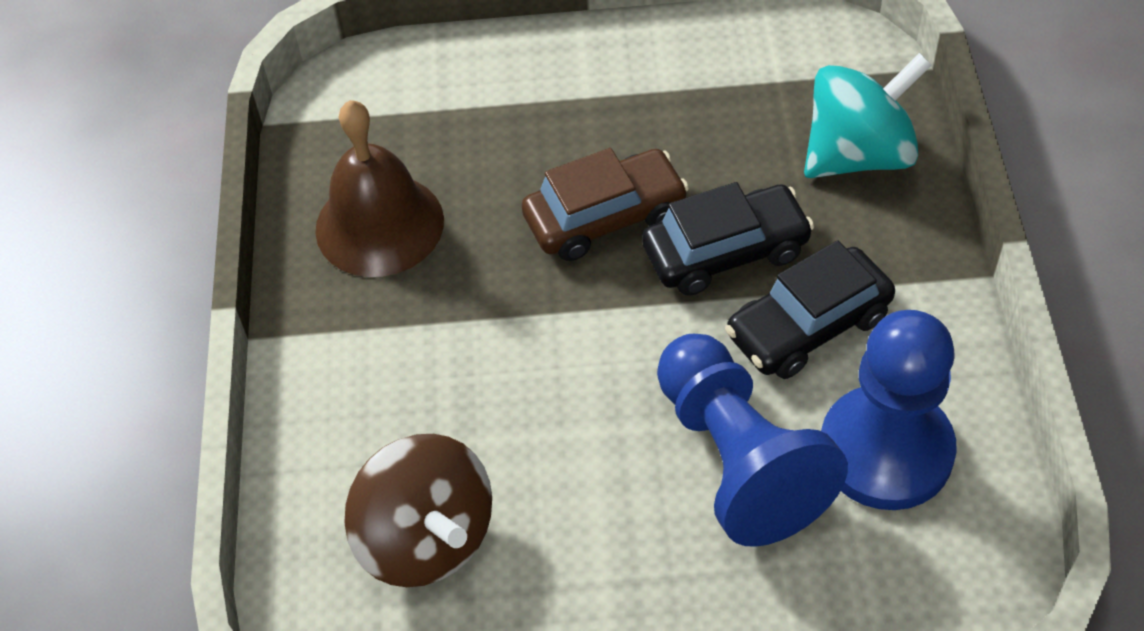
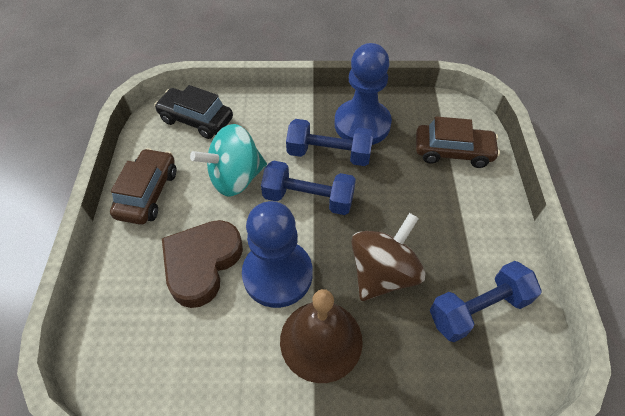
black car: [642,182,814,296] [725,240,895,379] = 2 -> [154,85,233,139] = 1
blue dumbbell: none = 0 -> [261,160,356,215] [286,119,374,166] [430,261,542,342] = 3
brown car: [522,148,689,261] = 1 -> [110,148,176,225] [416,116,500,168] = 2
brown heart: none = 0 -> [162,220,243,308] = 1

